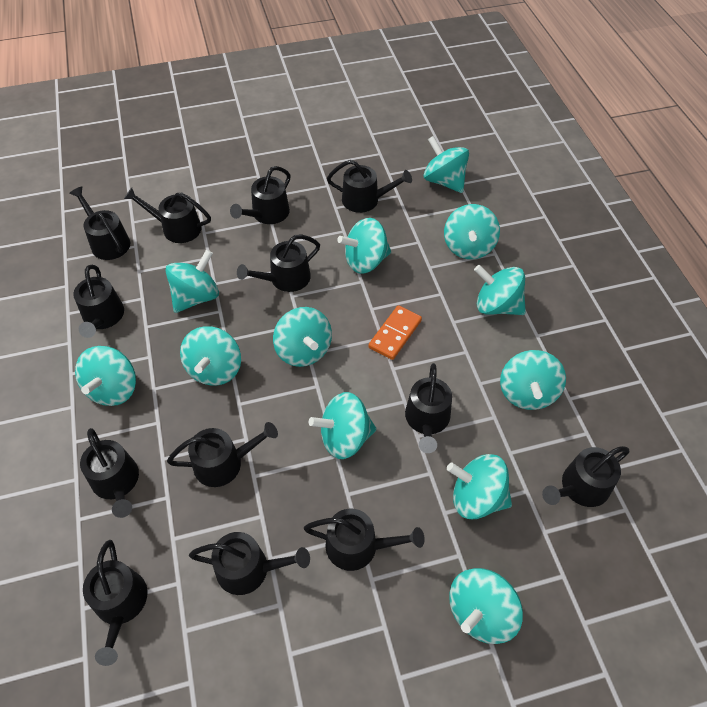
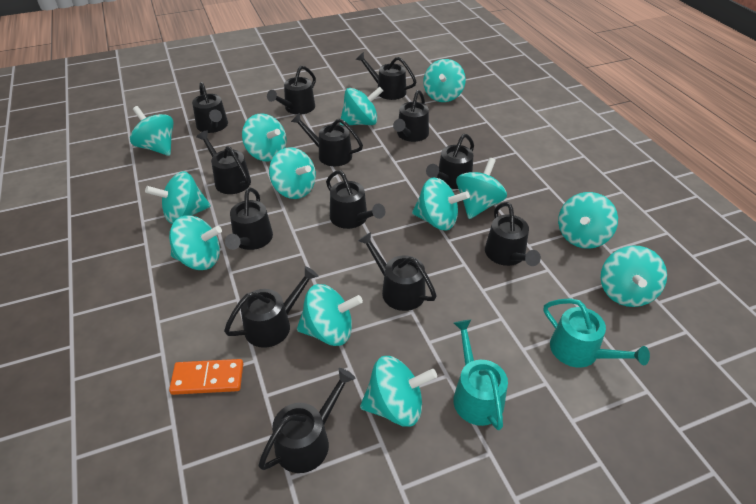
turquoise spinning top: [75,346,136,406] [166,249,219,313] [180,326,241,386] [273,307,332,367] [309,392,376,459] [337,218,391,274] [424,136,469,193] [444,204,500,259] [447,454,512,519] [450,568,523,644] [474,265,526,315] [500,350,566,410] = 12 -> [130,106,174,156] [145,171,211,224] [169,216,222,270] [242,113,286,162] [269,147,316,199] [297,284,363,346] [340,87,383,126] [360,356,437,427] [412,178,470,231] [423,59,466,102] [456,158,507,219] [558,192,618,249] [601,246,667,307] = 13
turquoise watering can: none = 0 -> [453,320,508,430] [544,298,650,368] = 2

